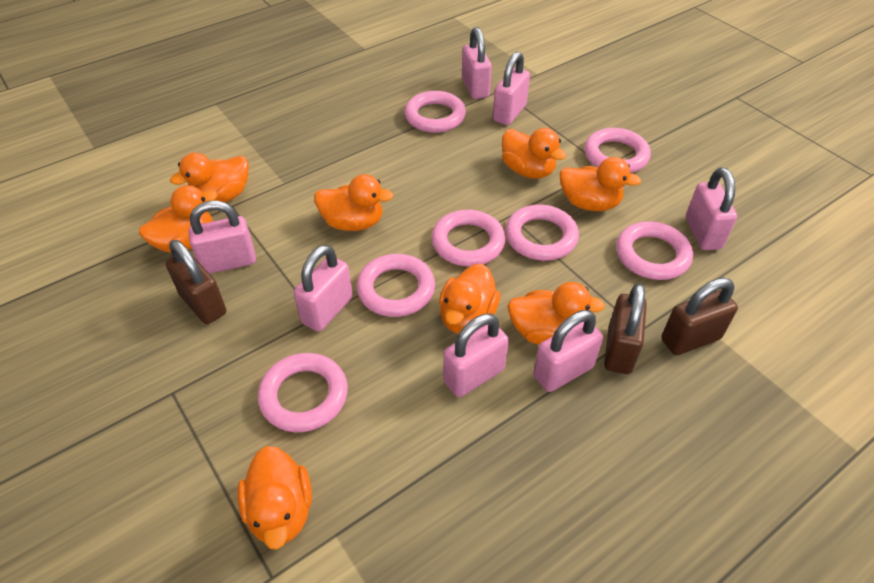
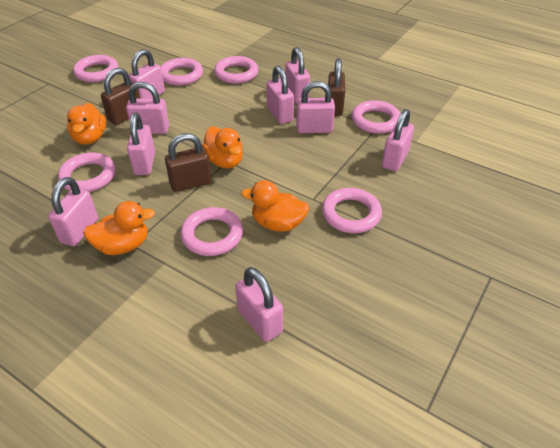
orange duck: [139,185,217,253] [170,153,249,202] [237,446,312,550] [314,174,394,231] [439,264,500,334] [502,128,566,179] [507,282,605,345] [560,157,641,211] = 8 -> [67,103,106,145] [83,201,155,255] [202,127,243,168] [241,180,309,232] = 4
pink padlock: [188,200,256,274] [294,245,353,332] [443,314,509,397] [462,27,492,99] [493,51,530,125] [533,310,603,392] [686,167,737,250] = 7 -> [48,177,98,246] [126,82,169,134] [127,112,155,175] [129,49,165,99] [235,267,283,342] [266,66,294,124] [285,47,310,103] [296,81,335,133] [382,109,414,171] = 9

